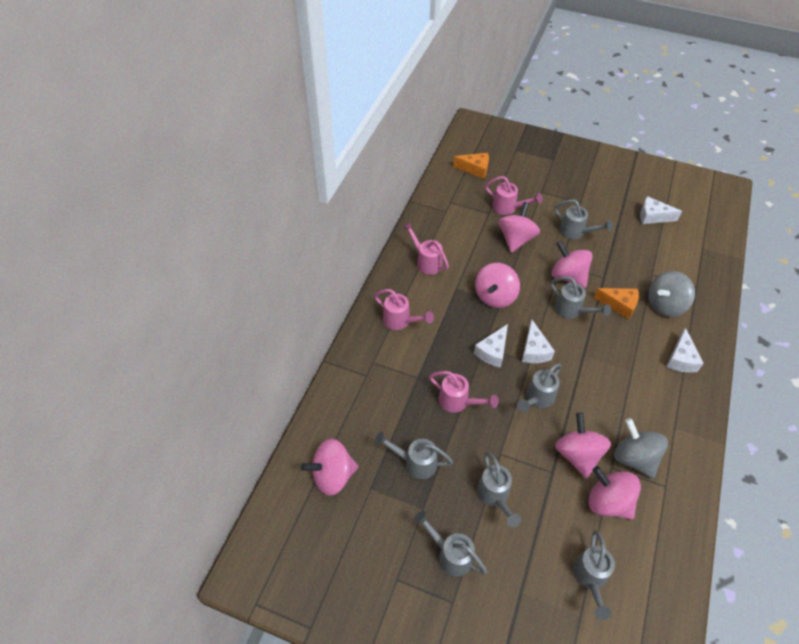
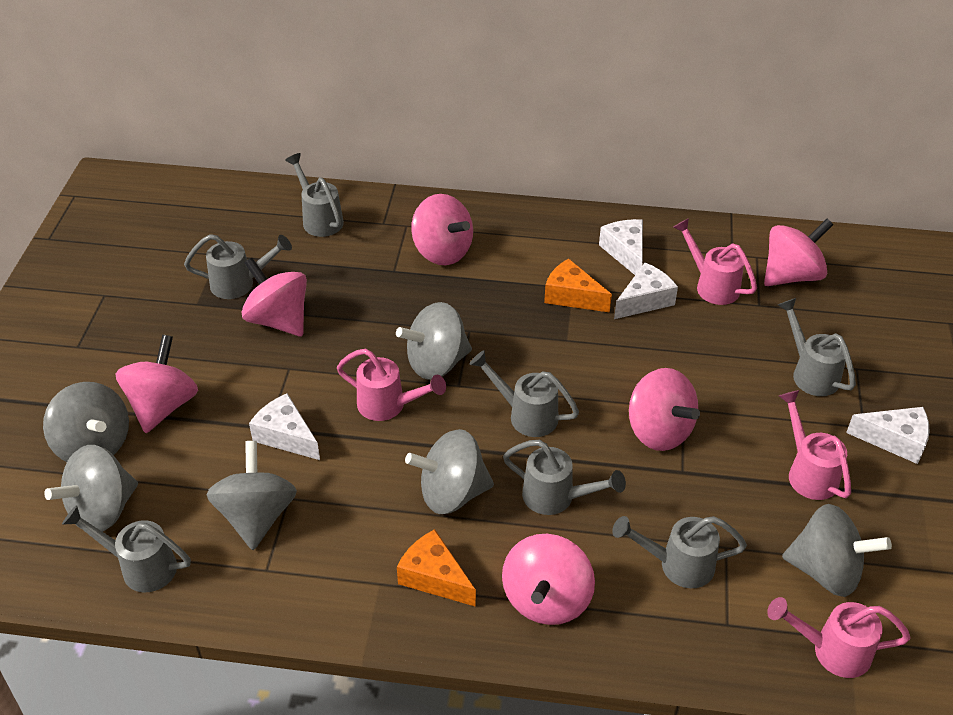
grey spinning top: [614,418,668,479] [648,271,695,317] = 2 -> [43,382,129,462] [44,445,138,532] [206,441,297,550] [396,302,472,380] [405,429,494,514] [782,504,892,597] = 6

